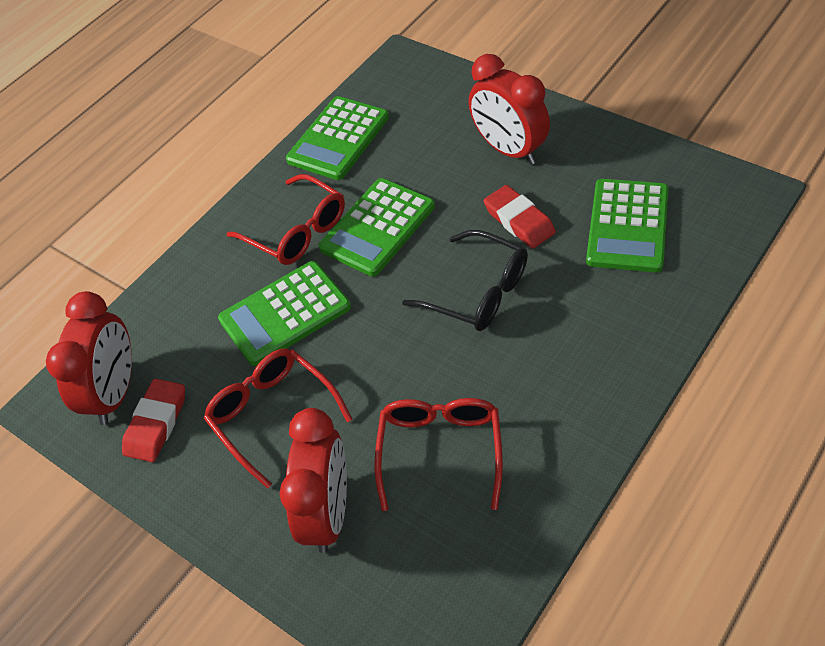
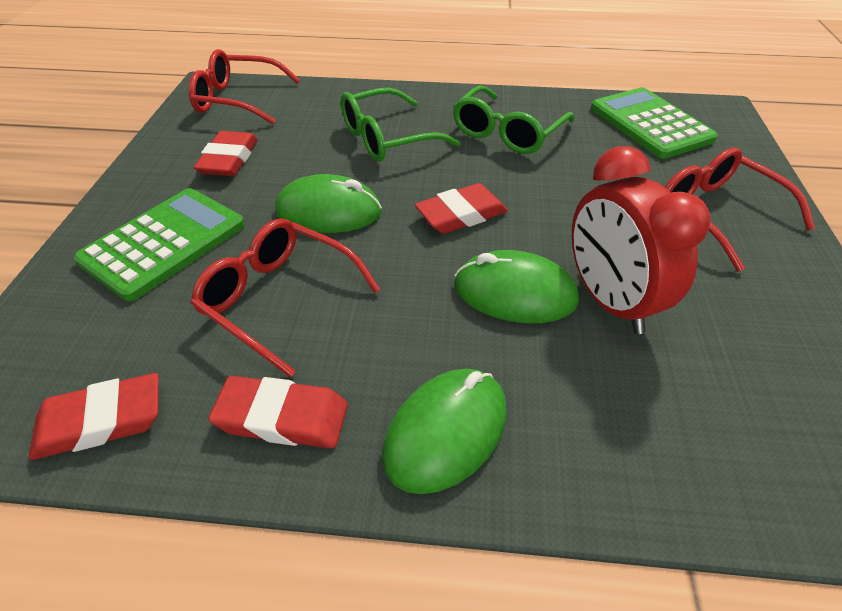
black glasses: [402,230,528,331] = 1 -> none = 0
green calculator: [218,261,351,366] [286,96,389,180] [319,178,435,277] [586,179,669,273] = 4 -> [74,188,245,301] [591,87,718,159] = 2
green glasses: none = 0 -> [341,88,461,162] [453,86,574,154] = 2
green mouse: none = 0 -> [275,174,382,233] [382,369,507,494] [454,250,579,323] = 3
red clock: [46,291,132,425] [279,408,347,553] [469,54,550,165] = 3 -> [572,146,711,334] = 1
red eraser: [122,379,185,462] [484,185,556,249] = 2 -> [29,373,159,460] [193,131,258,176] [209,376,348,448] [415,183,508,234] = 4

